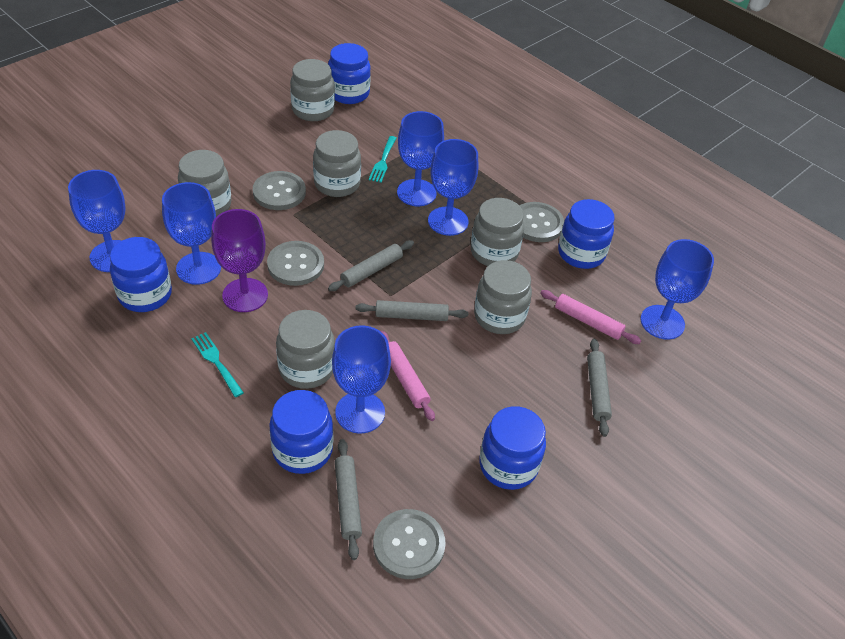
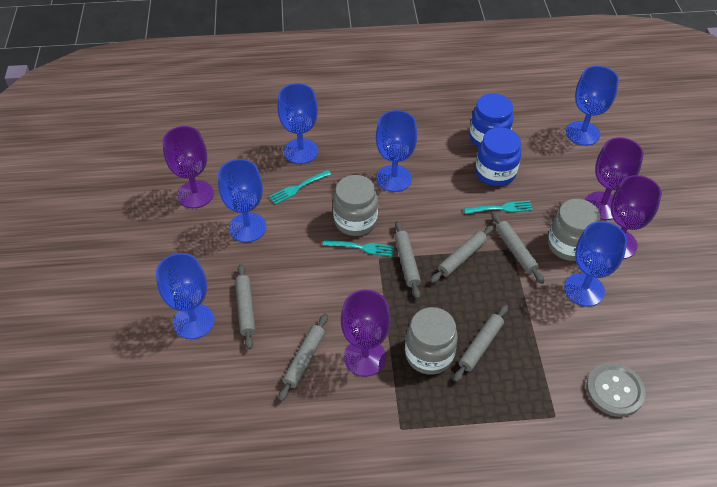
blue jar: [110,237,172,312] [269,390,333,474] [328,43,371,104] [479,406,546,490] [558,199,615,269] = 5 -> [470,93,514,147] [475,127,521,186] = 2
grey button: [253,171,306,210] [267,241,324,286] [373,509,446,579] [519,202,564,242] = 4 -> [586,363,646,417] = 1
grey jar: [178,150,231,217] [276,310,335,389] [290,59,335,121] [313,130,361,197] [471,198,524,266] [474,260,532,334] = 6 -> [333,175,378,236] [405,307,458,375] [548,199,601,261] = 3
grey rolling pin: [328,240,414,291] [335,439,362,560] [356,300,468,321] [587,339,612,437] = 4 -> [235,264,255,349] [279,314,328,401] [394,221,421,299] [430,225,494,283] [453,305,508,382] [491,212,544,284] = 6
pink rolling pin: [381,331,435,421] [540,290,641,344] = 2 -> none = 0
purple goblet: [211,209,268,312] = 1 -> [163,126,214,208] [341,290,391,377] [585,137,644,220] [611,175,662,259] = 4
turquoise fork: [191,332,244,397] [369,136,396,183] = 2 -> [269,170,331,204] [323,239,394,257] [464,200,533,214] = 3

